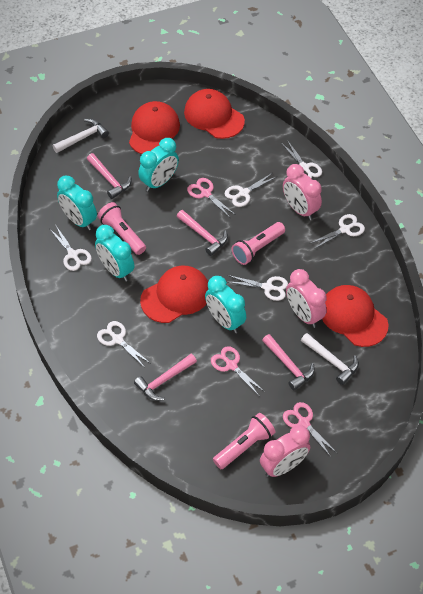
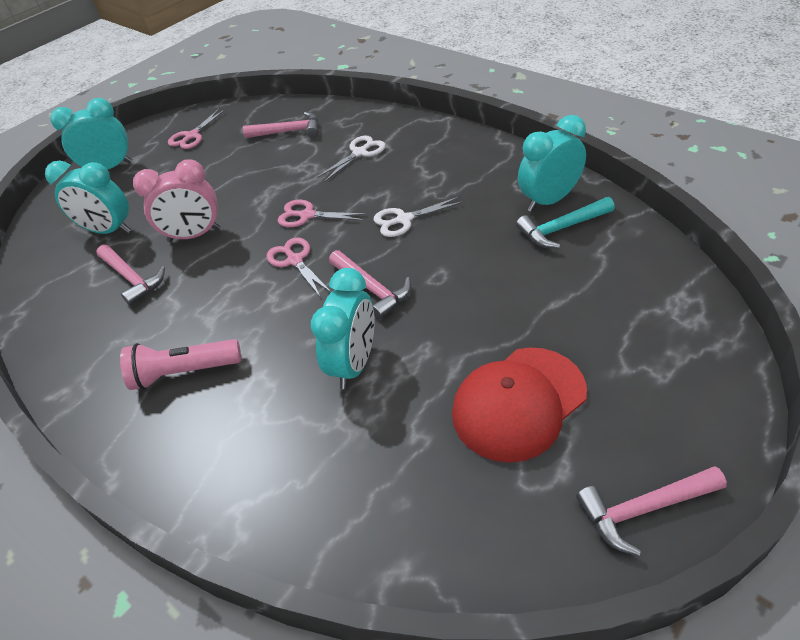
pink clock: [260,425,310,477] [283,164,322,220] [286,269,327,328] = 3 -> [133,159,221,242] = 1
pink flashlight: [98,202,146,255] [213,413,275,469] [232,222,285,265] = 3 -> [120,339,241,390] = 1
red cap: [129,101,180,154] [140,265,208,323] [184,89,245,139] [322,285,389,347] = 4 -> [452,347,587,463] = 1
turquoise hammer: none = 0 -> [516,197,615,248] = 1
white hammer: [53,119,109,153] [301,333,359,385] = 2 -> none = 0
white scissors: [50,226,92,271] [97,321,150,368] [225,173,276,207] [228,275,288,301] [281,140,322,179] [311,214,365,249] = 6 -> [317,136,386,182] [374,197,464,237] = 2

